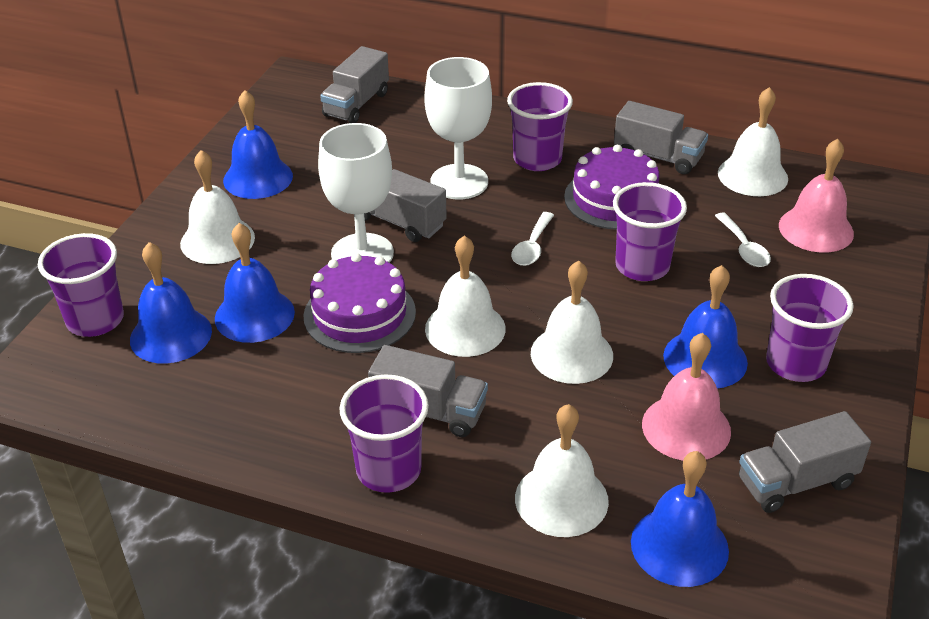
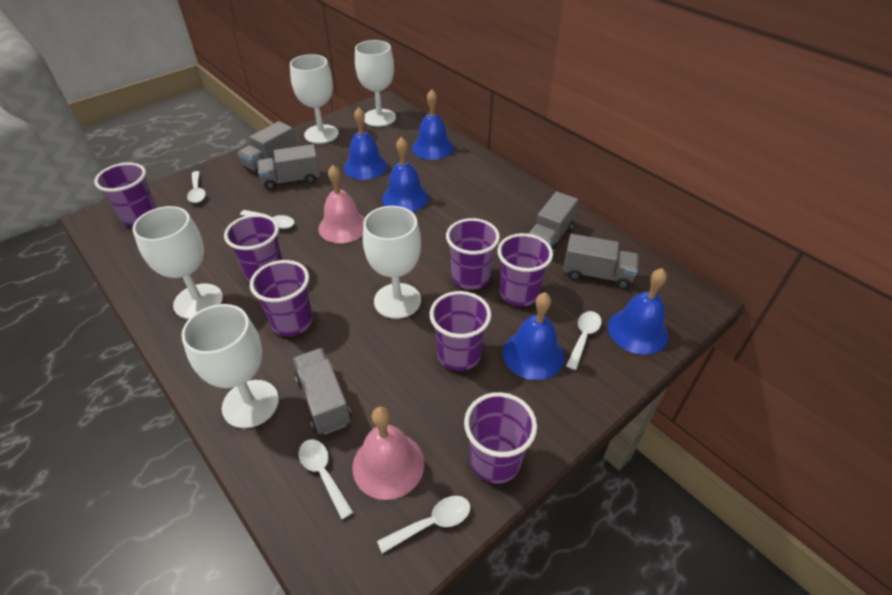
purple cake: [303,253,416,353] [564,144,660,230] = 2 -> none = 0
purple cup: [38,233,124,337] [339,375,429,493] [507,82,573,171] [613,182,687,281] [766,274,853,382] = 5 -> [94,162,157,227] [224,214,282,282] [250,260,313,336] [430,291,491,371] [446,218,500,289] [464,392,537,484] [497,233,553,306] = 7
white bell: [180,150,255,264] [425,235,506,357] [515,404,609,537] [531,261,613,384] [718,87,788,196] = 5 -> none = 0
white goblet: [318,123,394,263] [424,57,492,199] = 2 -> [132,206,223,319] [181,304,279,428] [290,54,339,144] [355,40,396,127] [363,206,421,319] = 5
white spoon: [511,212,554,266] [715,212,771,267] = 2 -> [187,171,206,203] [240,210,295,229] [299,439,353,519] [377,496,471,554] [566,311,602,370] = 5

